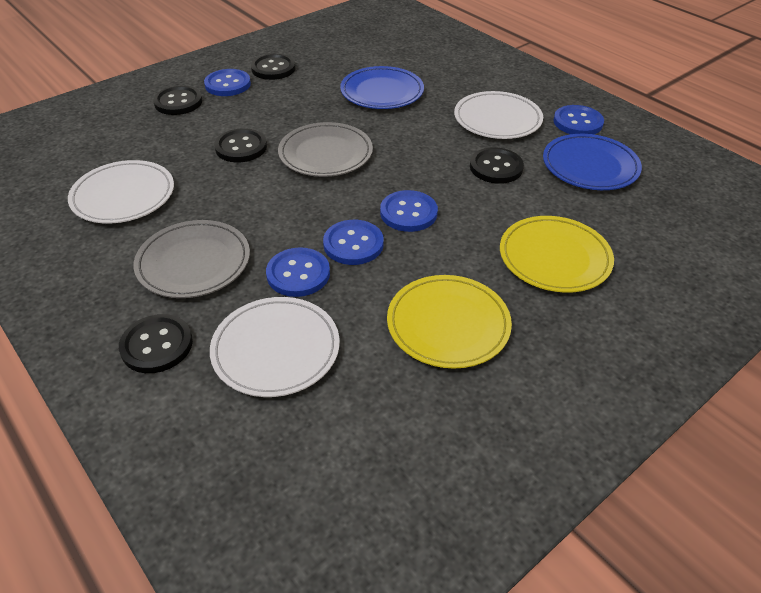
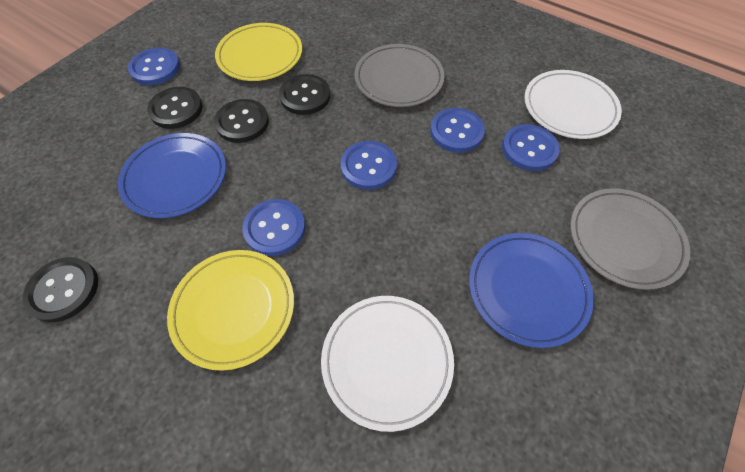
black button: [119,314,193,373] [153,86,202,115] [214,128,267,162] [251,54,295,80] [470,147,524,184] = 5 -> [23,257,98,322] [147,87,203,129] [214,99,269,143] [279,74,330,115] = 4
white plate: [68,160,174,223] [210,297,340,397] [454,91,543,139] = 3 -> [321,296,454,432] [524,70,622,139] = 2

